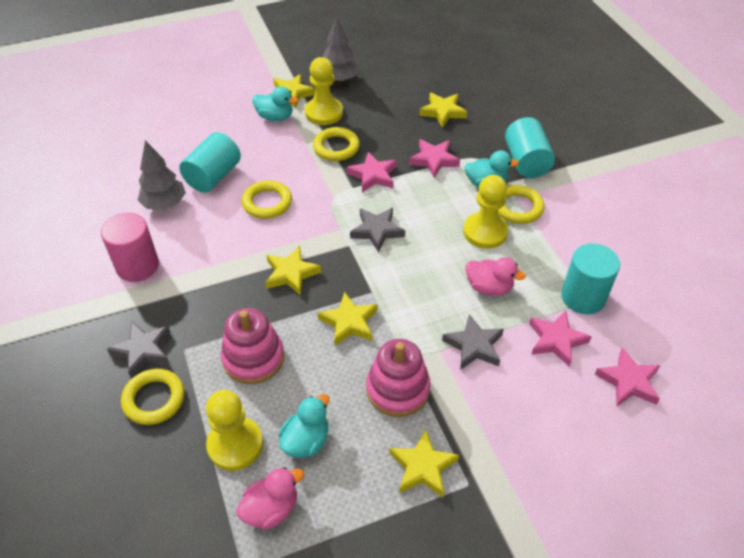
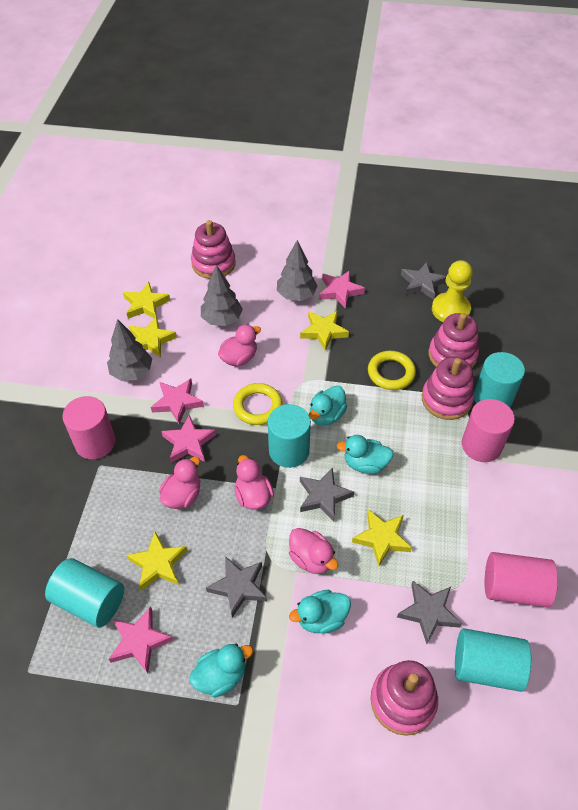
grey star: [107,322,170,378] [350,208,405,253] [442,314,504,370] = 3 -> [206,556,267,618] [300,467,354,521] [397,581,462,644] [401,262,446,300] = 4
grey tree: [138,140,186,210] [323,16,359,83] = 2 -> [107,319,152,381] [201,265,243,326] [277,240,318,301] = 3
pink cylinder: [101,213,159,282] = 1 -> [62,396,116,459] [462,399,515,462] [485,552,558,608] = 3
pink duck: [236,467,304,530] [465,257,526,296] = 2 -> [159,457,200,509] [218,324,261,366] [234,455,274,510] [289,528,338,574] = 4
pink stacking toy: [221,308,284,384] [366,339,431,417] = 2 -> [191,220,236,279] [370,660,438,736] [422,357,474,420] [428,313,479,368] = 4
turquoise cylinder: [179,132,241,193] [505,117,555,178] [561,243,620,314] = 3 -> [45,558,124,628] [268,404,311,468] [455,628,531,692] [474,352,525,407] = 4
turquoise duck: [252,86,298,121] [279,394,329,458] [464,150,519,187] = 3 -> [190,644,253,697] [289,590,351,634] [309,385,347,426] [337,435,393,474] = 4
yellow pawn: [206,390,263,471] [305,57,343,125] [463,175,508,249] = 3 -> [432,260,473,322] = 1
yellow ring: [121,369,184,425] [242,180,292,219] [313,127,360,161] [498,185,545,224] = 4 -> [233,383,283,425] [368,351,416,390] = 2

